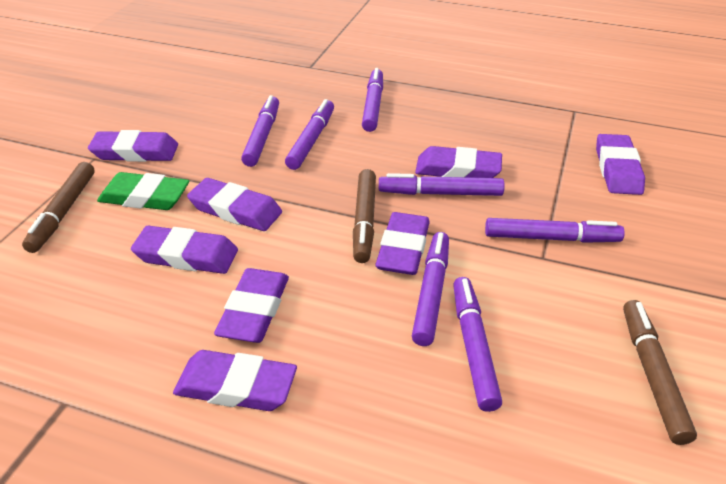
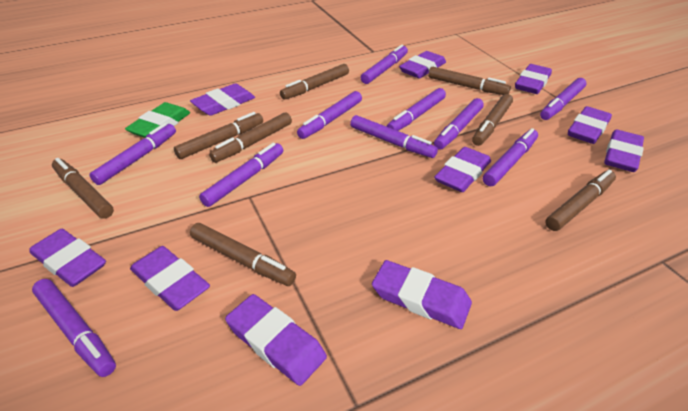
brown marker: [22,162,95,253] [353,169,376,263] [623,300,697,445] = 3 -> [52,158,114,219] [174,112,263,159] [190,223,296,286] [209,112,292,163] [280,64,349,100] [428,67,511,95] [472,94,513,146] [545,170,616,231] = 8
purple eraser: [88,130,178,162] [131,226,238,274] [173,350,297,411] [187,178,282,231] [214,268,289,343] [375,212,430,275] [415,146,502,178] [596,134,645,195] = 8 -> [29,229,106,287] [130,246,210,311] [190,83,255,116] [225,294,327,386] [372,260,472,329] [399,51,446,79] [434,147,491,192] [515,64,552,94] [568,106,612,144] [604,129,644,172] = 10
purple marker: [241,95,279,167] [285,99,334,170] [362,68,383,132] [379,173,505,196] [412,232,449,346] [453,277,502,412] [485,218,625,243] = 7 -> [32,279,116,377] [89,123,176,185] [199,143,283,207] [297,91,362,139] [350,115,438,158] [361,44,408,84] [387,88,446,131] [434,98,484,150] [483,128,538,186] [540,78,586,120] = 10

